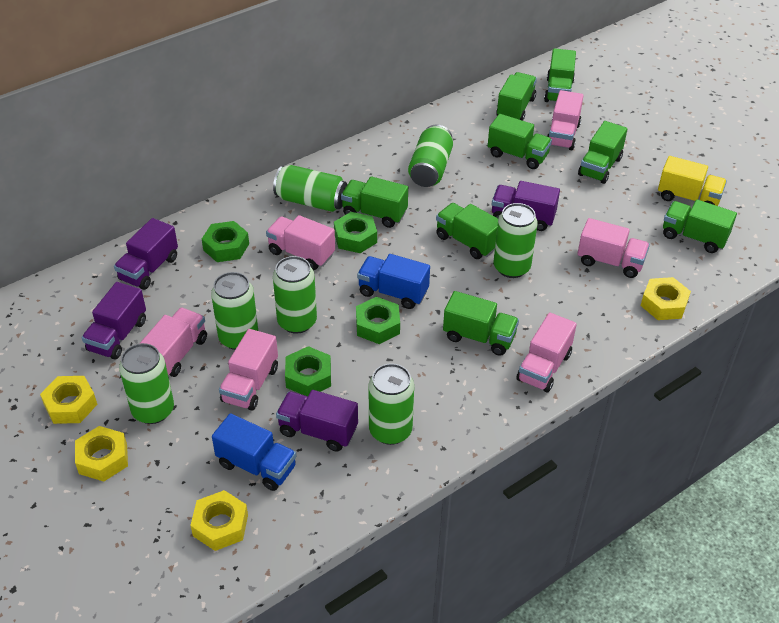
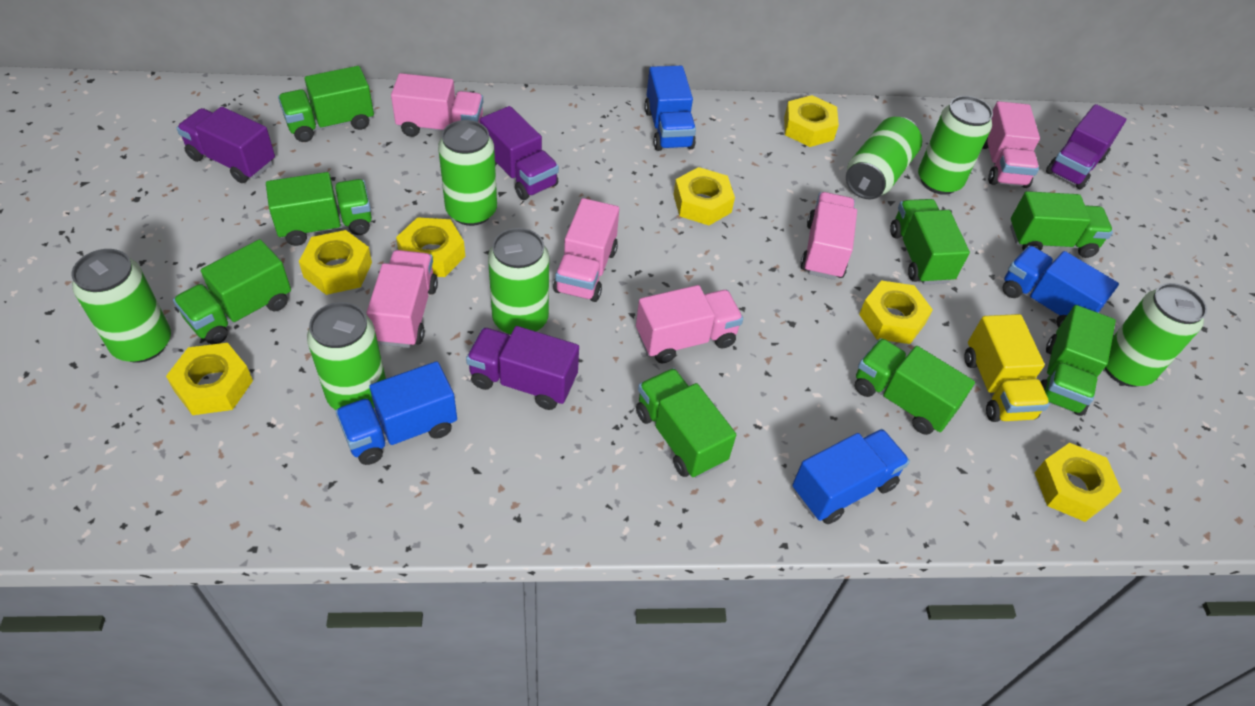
blue truck: [212,413,296,491] [357,254,430,309] = 2 -> [335,361,457,465] [644,66,696,151] [792,429,910,524] [1003,246,1119,328] = 4
green nut: [202,221,249,262] [285,346,331,397] [334,212,377,253] [356,297,400,344] = 4 -> none = 0
yellow nut: [40,376,97,424] [75,426,128,482] [190,490,248,551] [641,277,691,320] = 4 -> [166,343,253,415] [299,230,372,295] [396,217,465,277] [673,167,735,225] [784,95,839,147] [859,280,933,344] [1035,443,1122,522] = 7

